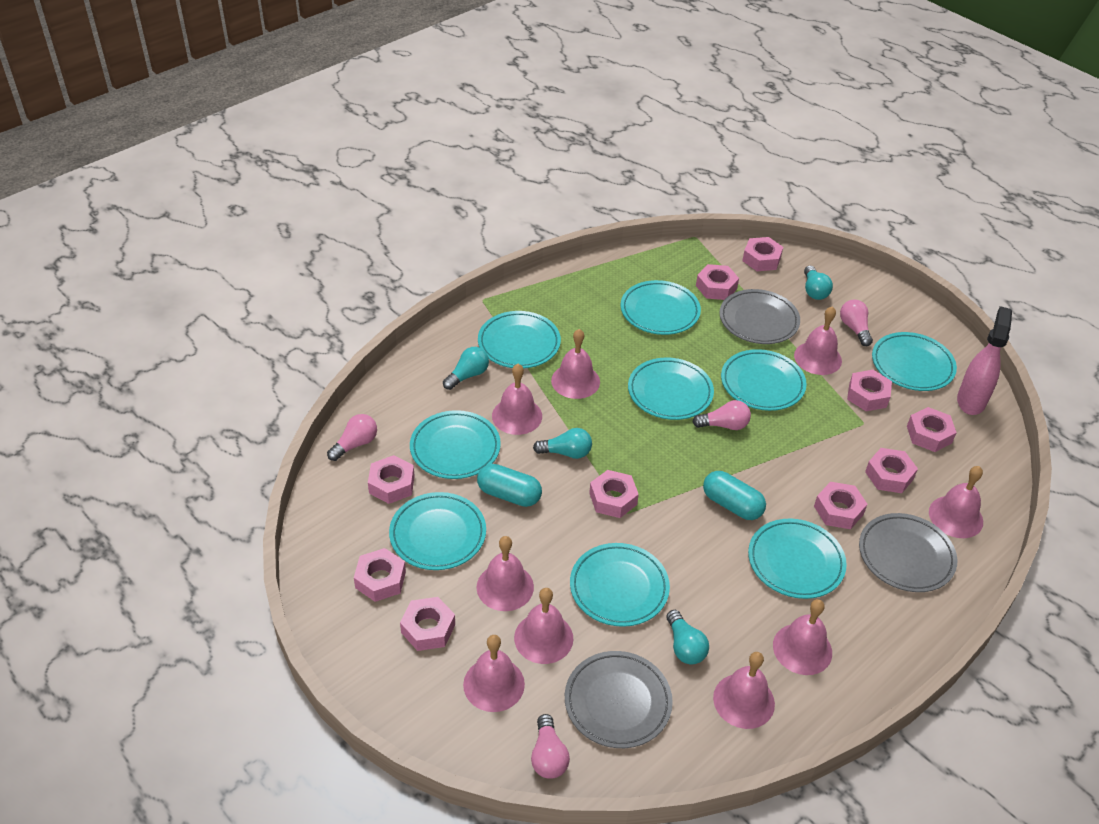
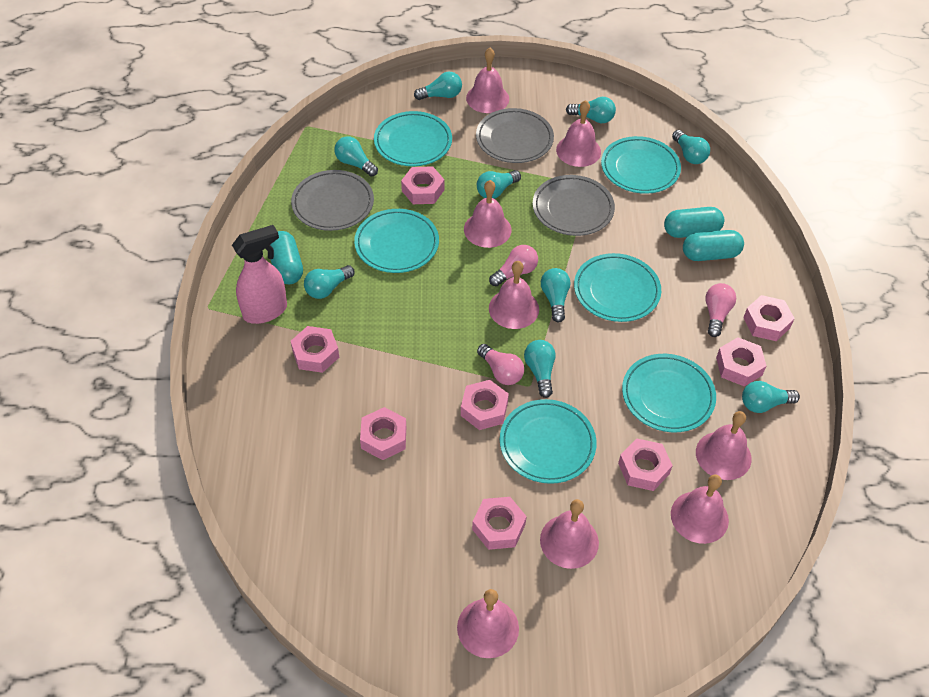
pink bell: [463,635,525,712] [476,536,534,611] [492,364,542,435] [514,588,573,664] [551,329,600,399] [713,652,775,729] [773,599,832,675] [794,306,842,375] [929,466,983,538] = 9 -> [457,589,519,658] [464,180,511,248] [466,48,509,113] [489,261,539,329] [540,499,599,569] [556,100,601,167] [671,474,729,544] [696,411,752,480] = 8
pink light bulb: [327,414,377,461] [531,714,570,779] [693,400,751,430] [840,300,873,346] = 4 -> [477,344,524,385] [489,245,538,286] [705,283,736,337] = 3
pink nut: [354,548,406,602] [368,455,415,504] [400,597,455,651] [589,470,639,518] [696,264,739,300] [742,237,783,271] [814,482,867,529] [847,370,892,411] [865,448,918,493] [907,407,957,452] = 10 -> [291,326,339,373] [360,407,406,460] [401,166,445,204] [461,380,509,430] [472,497,527,550] [618,439,673,491] [716,337,766,386] [743,295,795,341] = 8
turquoise capsule: [477,464,542,507] [703,471,766,520] = 2 -> [270,231,303,284] [664,207,724,238] [683,230,744,261] = 3
turquoise light bulb: [443,347,489,390] [533,428,592,459] [666,610,709,665] [804,266,833,300] = 4 -> [304,265,355,299] [334,136,378,177] [414,72,462,100] [477,170,521,199] [524,340,556,398] [541,268,571,322] [566,97,616,123] [672,130,710,164] [742,381,800,413] = 9
turquoise plate: [389,492,486,570] [410,410,501,479] [478,311,561,369] [570,543,670,627] [621,280,701,335] [628,357,714,420] [721,349,807,411] [748,518,847,599] [872,332,957,391] = 9 -> [354,209,439,273] [374,111,452,166] [500,399,597,484] [574,253,661,322] [601,136,681,194] [622,354,716,432] = 6

